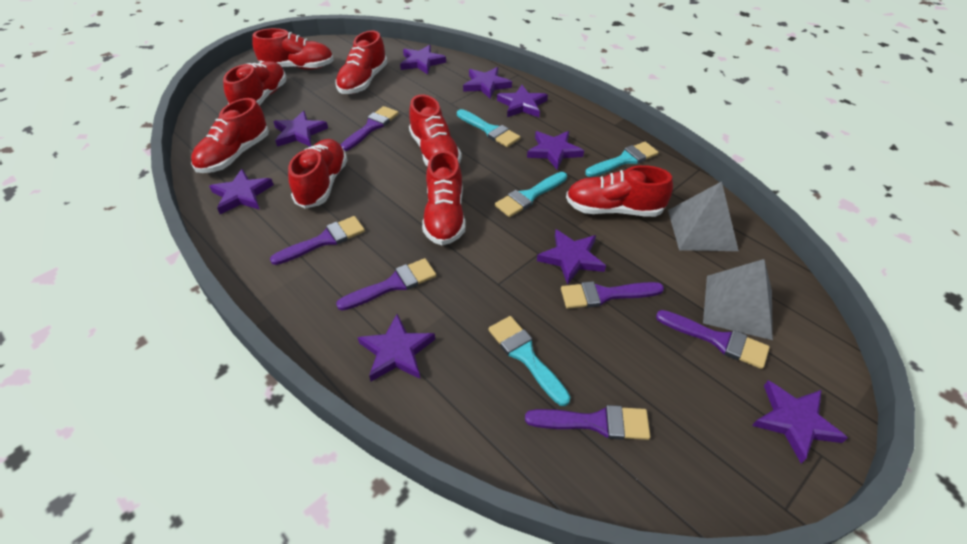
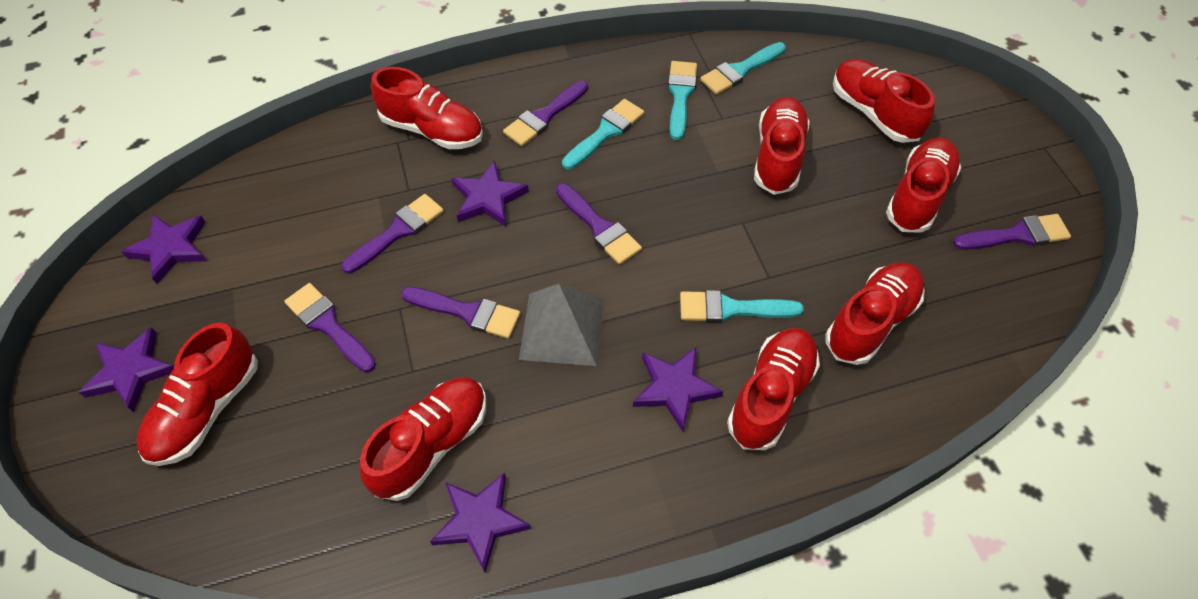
grey pyramid: [668,181,739,251] [703,259,773,340] = 2 -> [519,284,604,366] = 1
purple star: [209,169,274,214] [273,111,328,147] [357,314,435,381] [400,45,446,74] [463,67,512,99] [497,85,548,117] [527,131,584,170] [537,230,606,285] [752,380,848,464] = 9 -> [79,327,174,412] [121,214,206,284] [430,473,531,573] [451,160,529,226] [633,347,724,431] = 5

